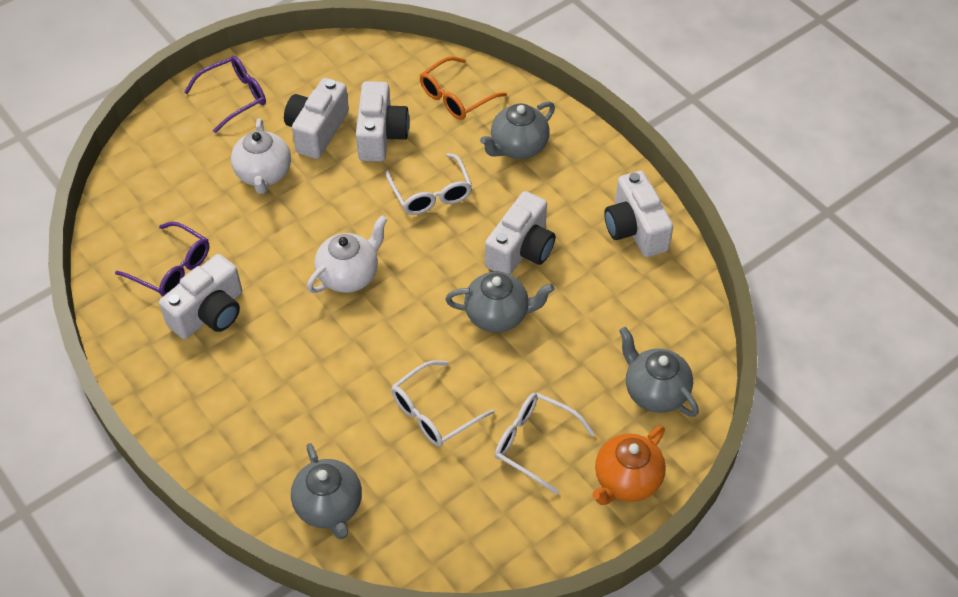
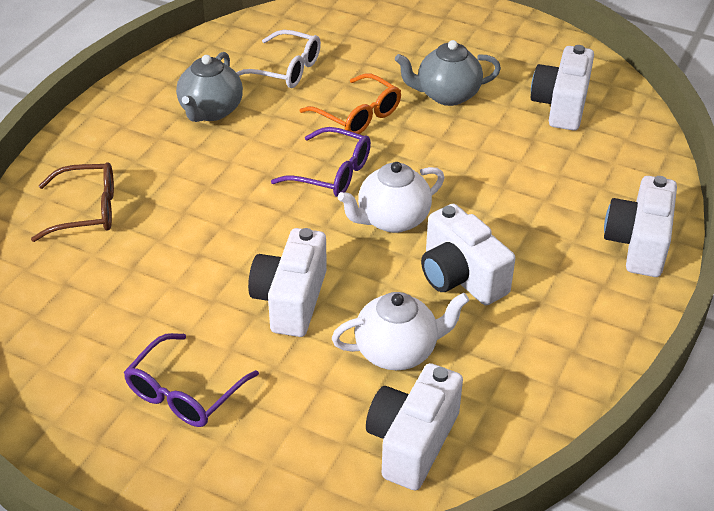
brown glasses: none = 0 -> [31,162,114,242] = 1
grey teapot: [291,443,362,539] [445,272,555,333] [480,101,555,159] [619,327,699,417] = 4 -> [176,52,243,122] [395,40,501,106] = 2
orange teapot: [592,426,666,505] = 1 -> none = 0
white glasses: [385,153,472,215] [391,360,494,447] [495,392,595,495] = 3 -> [236,30,321,88] = 1

